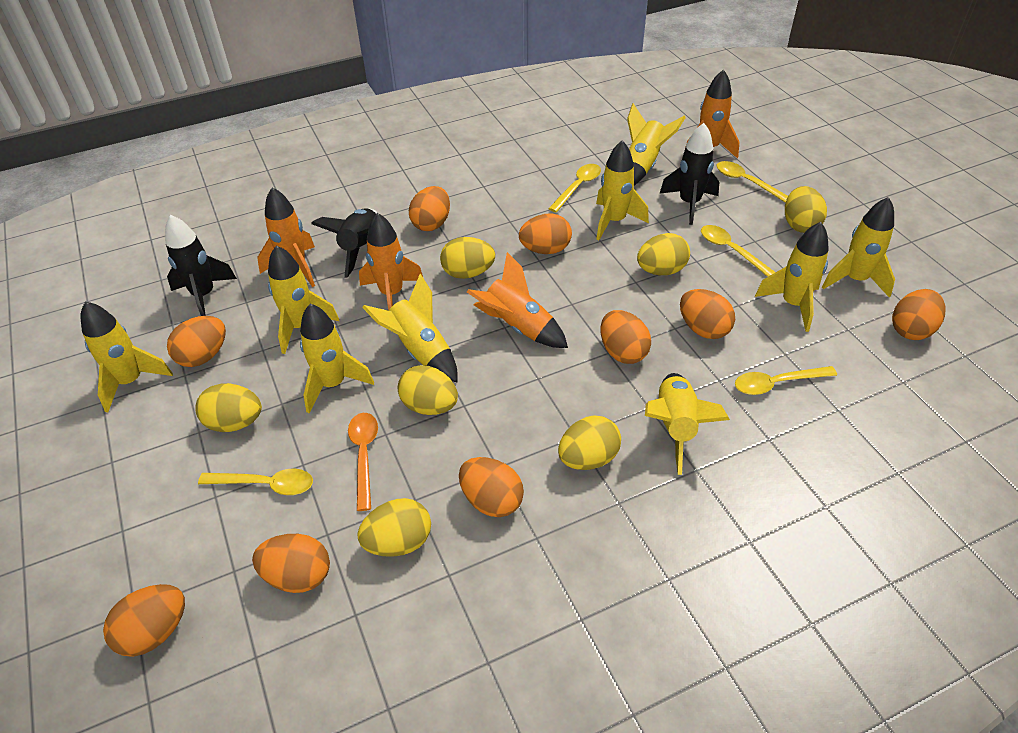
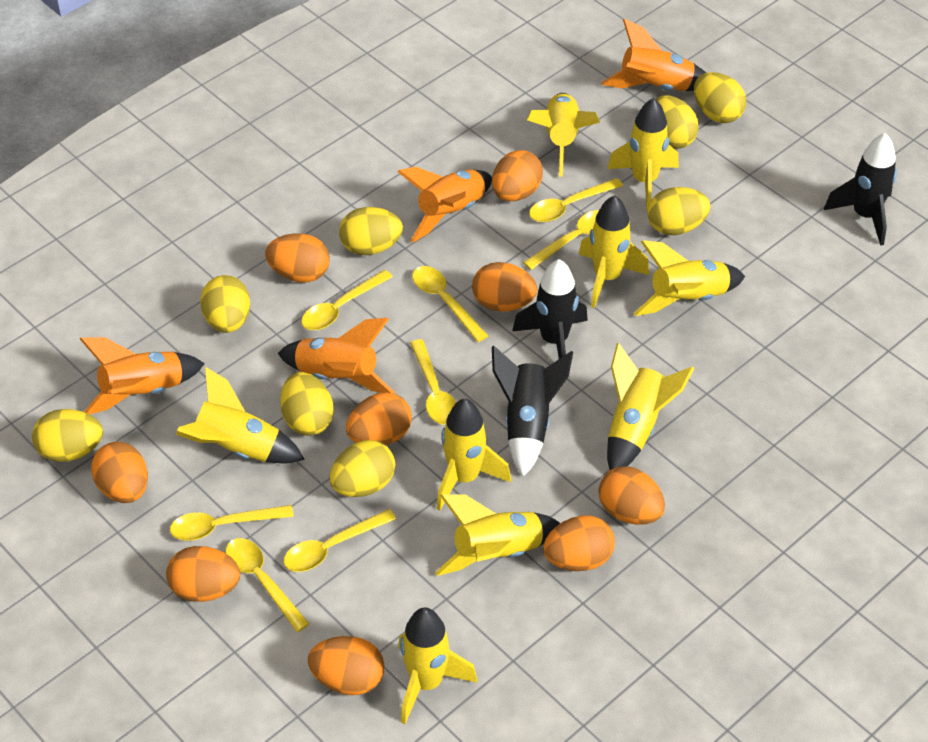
orange spoon: [348,413,378,511] = 1 -> none = 0
yellow egg: [196,383,262,432] [357,498,431,557] [398,365,458,415] [440,237,495,279] [558,416,621,470] [637,233,690,275] [785,186,827,233] = 7 -> [32,409,103,462] [200,275,250,333] [280,372,334,436] [330,440,395,497] [339,207,403,255] [647,187,710,235] [656,96,699,149] [694,72,746,123] = 8
yellow spoon: [198,469,313,495] [548,164,601,212] [701,225,776,277] [717,161,788,203] [735,366,837,395] = 5 -> [170,505,294,541] [226,538,309,632] [284,509,396,572] [301,270,393,330] [410,339,456,425] [412,266,488,342] [523,210,599,270] [529,178,623,222] = 8

